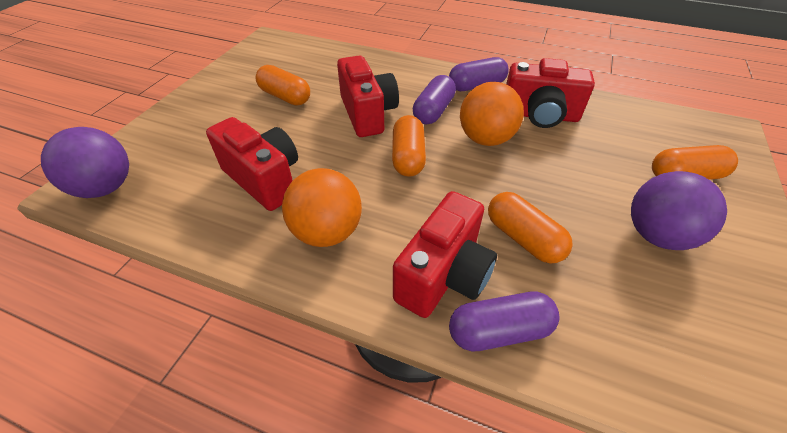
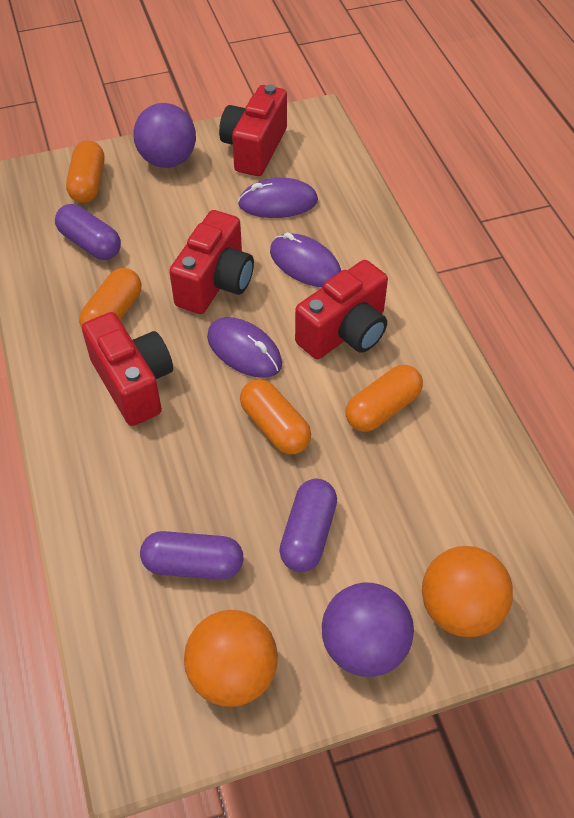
purple mouse: none = 0 -> [207,317,282,378] [238,178,318,218] [270,232,341,287] = 3

